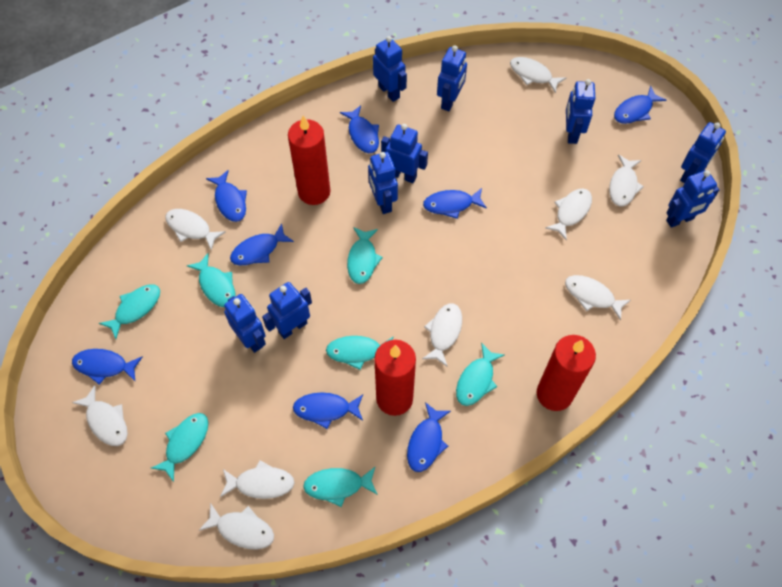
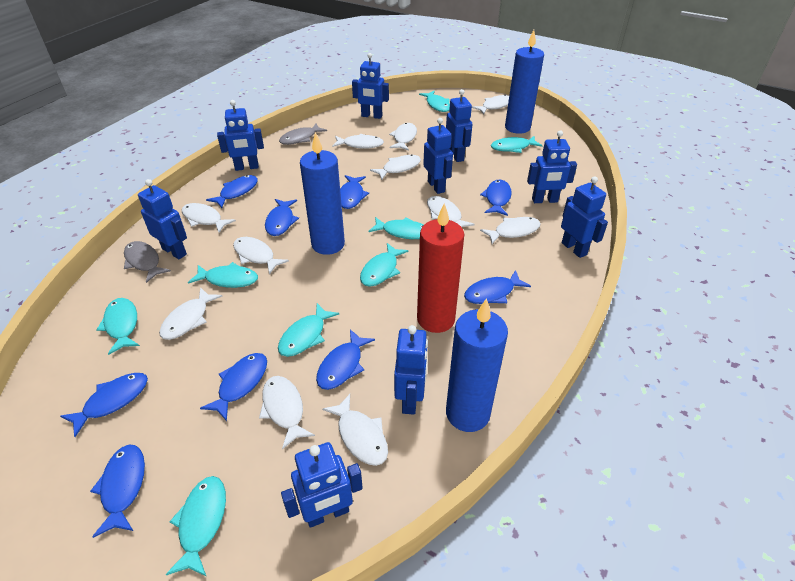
blue candle: none = 0 -> [300,132,345,255] [446,298,508,432] [505,30,544,134] = 3
blue fish: [72,349,142,385] [206,170,247,222] [230,223,294,265] [293,392,363,429] [340,105,379,153] [407,402,451,472] [423,188,487,219] [614,86,666,124] = 8 -> [60,373,148,437] [90,444,145,538] [200,353,267,421] [206,175,258,208] [265,199,299,236] [316,329,375,390] [340,175,369,209] [464,270,531,304] [480,180,512,216] = 9
grey fish: none = 0 -> [124,241,171,283] [279,124,327,145] = 2
red candle: [288,116,331,205] [374,340,416,416] [537,335,596,411] = 3 -> [417,203,464,333] = 1
turquoise fish: [99,285,160,339] [151,413,208,482] [187,253,236,307] [303,467,378,507] [326,336,394,370] [347,227,383,284] [456,343,505,406] = 7 -> [96,298,140,355] [166,476,226,577] [188,262,258,288] [278,303,339,357] [360,243,409,287] [368,217,424,239] [419,91,450,112] [491,136,543,153] = 8
white fish: [72,386,128,446] [165,209,226,250] [199,503,274,550] [220,460,295,499] [422,303,462,367] [510,57,566,93] [545,188,592,241] [565,275,631,321] [609,155,644,206] = 9 -> [159,287,222,340] [181,203,236,233] [233,237,289,275] [259,376,315,449] [322,394,388,466] [332,134,384,149] [370,154,421,180] [389,123,417,151] [427,196,475,227] [472,95,509,114] [480,217,541,244] = 11

